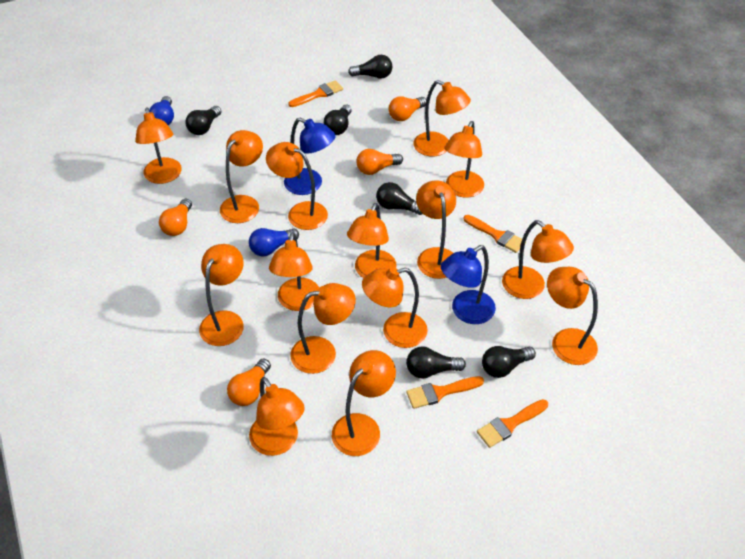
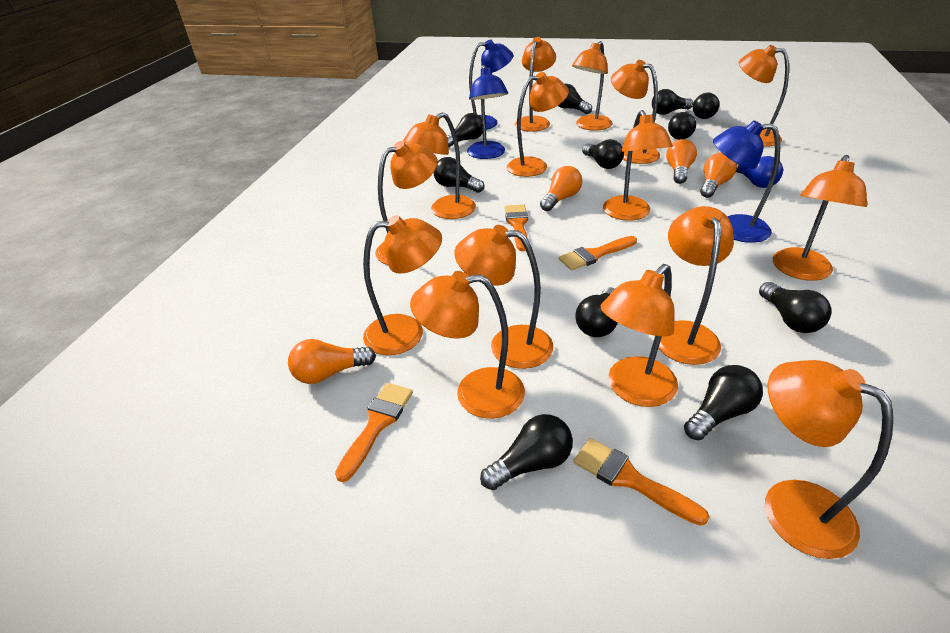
black light bulb: [185,106,221,135] [324,105,352,135] [348,55,392,79] [376,182,423,215] [406,347,466,378] [482,346,536,378] = 6 -> [434,157,485,193] [447,113,483,147] [480,414,573,490] [558,84,592,114] [576,287,618,337] [582,139,624,169] [652,89,693,115] [668,112,696,140] [684,365,763,440] [693,93,720,119] [759,282,832,333] = 11
blue lamp: [284,118,336,195] [441,245,496,324] = 2 -> [467,65,508,159] [469,39,513,130] [713,120,780,243] = 3
blue light bulb: [149,96,174,125] [249,228,299,257] = 2 -> [736,156,783,188] = 1

